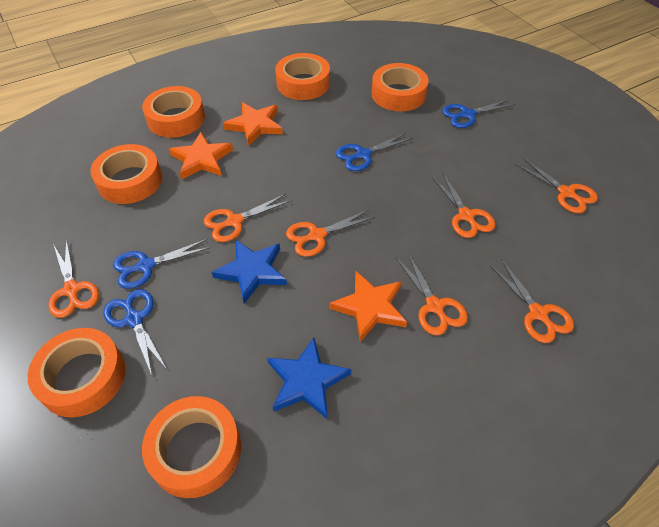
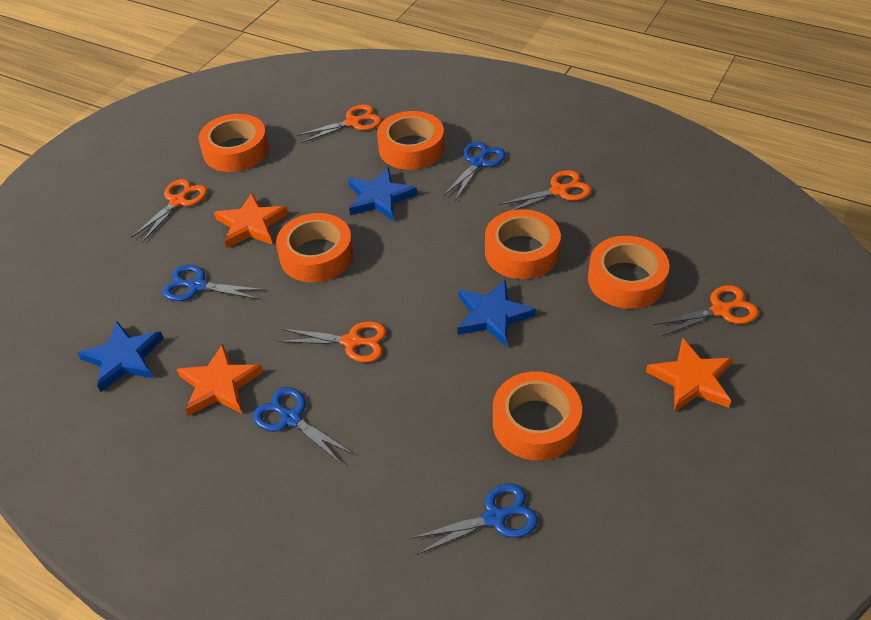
blue star: [212,239,287,304] [267,337,351,420] = 2 -> [78,321,164,392] [348,167,417,221] [458,279,536,347] = 3
orange scissors: [49,239,99,318] [204,194,292,242] [286,210,375,257] [396,253,468,335] [432,174,495,238] [490,260,574,343] [515,158,598,213] = 7 -> [131,179,208,243] [278,321,387,362] [296,104,382,143] [499,170,592,211] [653,285,759,336] = 5

